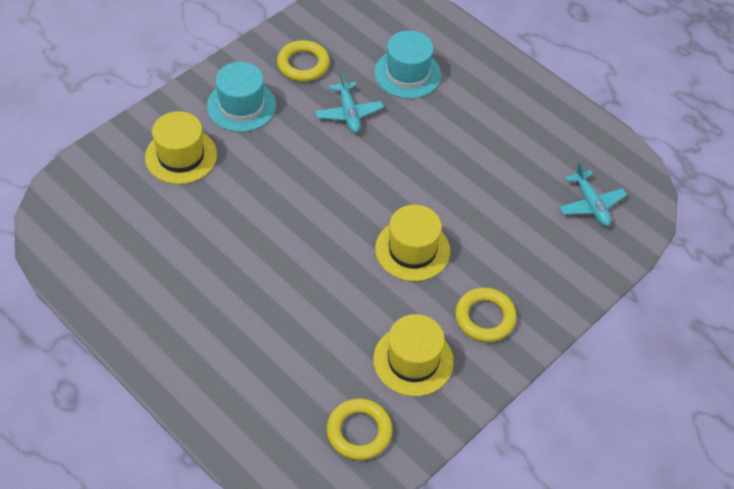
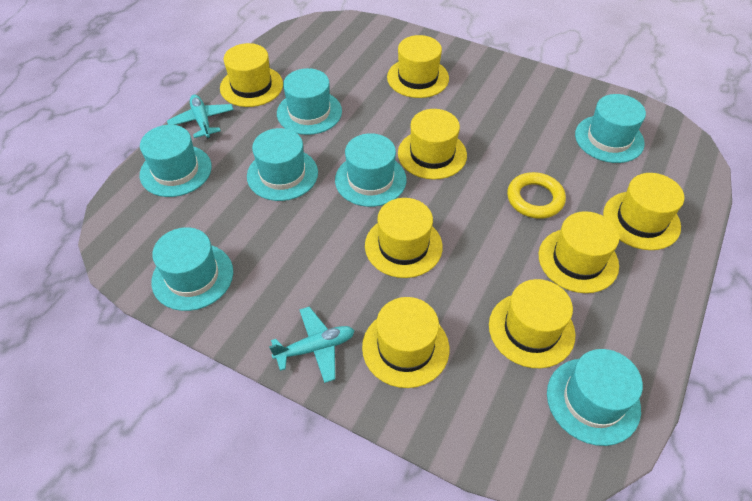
turquoise hat: [207,62,276,132] [374,30,441,99] = 2 -> [140,125,212,197] [151,227,233,311] [247,128,318,201] [277,68,342,135] [335,133,407,207] [547,349,643,446] [575,94,646,163] = 7
yellow hat: [145,111,217,184] [373,314,454,396] [375,205,450,281] = 3 -> [220,43,283,107] [362,297,449,388] [365,198,443,278] [387,35,449,98] [398,109,467,180] [489,279,575,368] [539,211,619,293] [603,173,684,250] = 8
yellow ring: [277,40,330,82] [327,398,393,460] [455,287,517,342] = 3 -> [507,172,566,219] = 1

